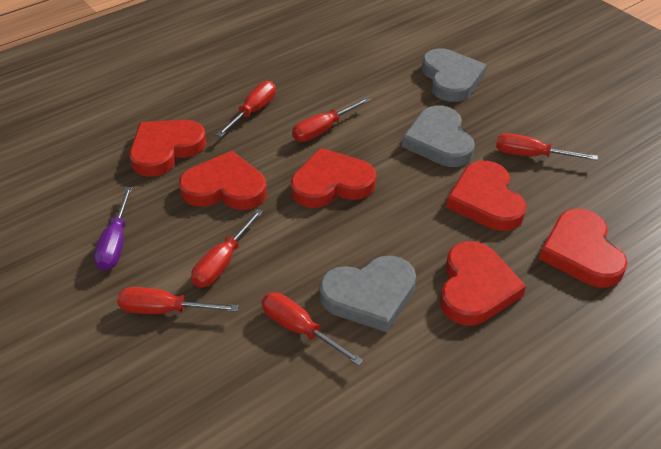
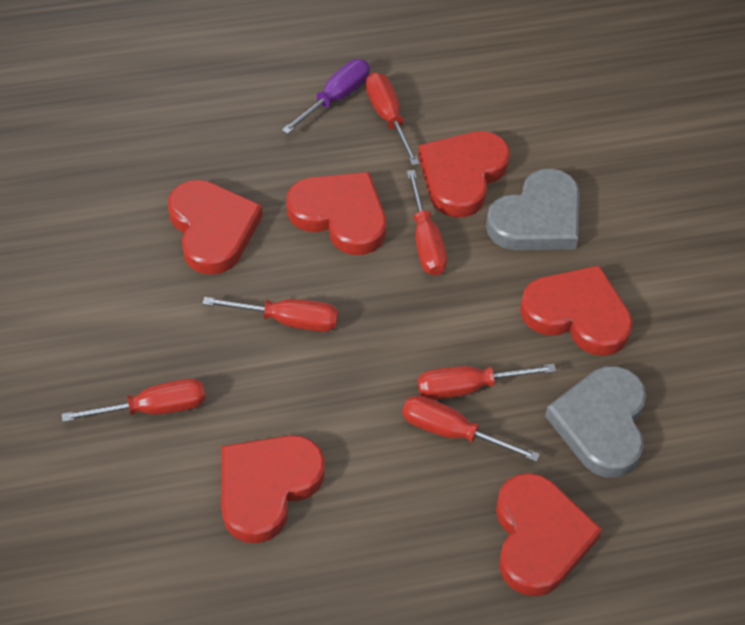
grey heart: [319,256,416,332] [402,105,475,167] [422,49,487,102] = 3 -> [486,168,580,250] [545,366,646,478] = 2

